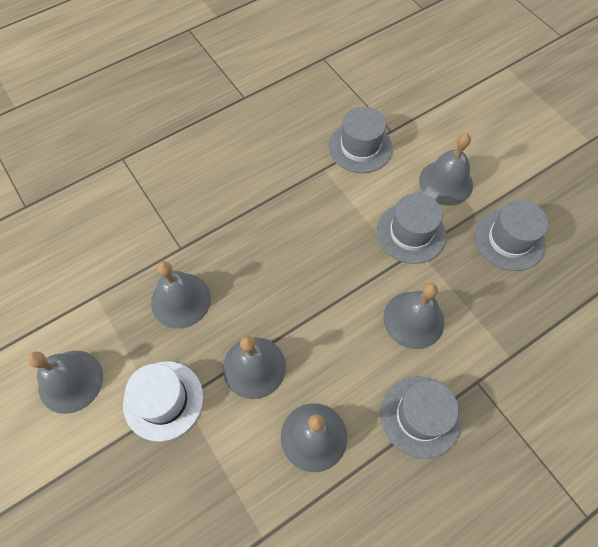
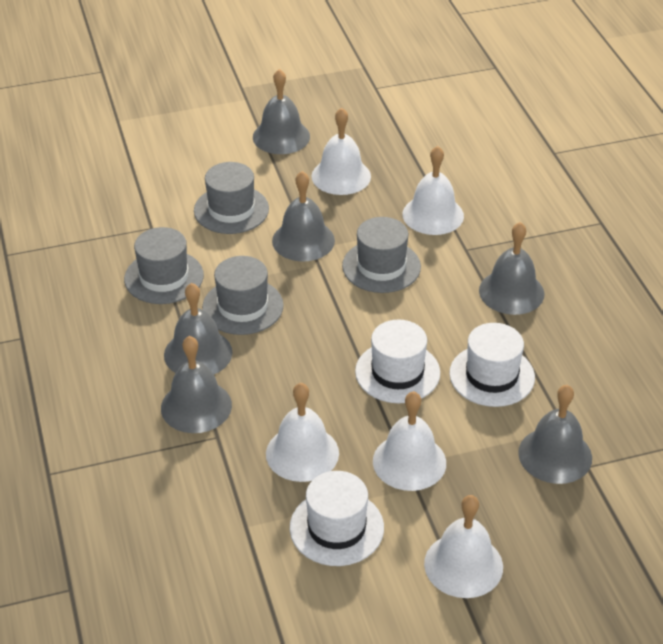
white bell: none = 0 -> [266,383,339,482] [312,108,371,195] [373,391,446,491] [403,146,464,235] [424,495,503,598] = 5
white hat: [123,361,203,442] = 1 -> [290,471,384,566] [355,320,440,403] [449,323,535,407] = 3

